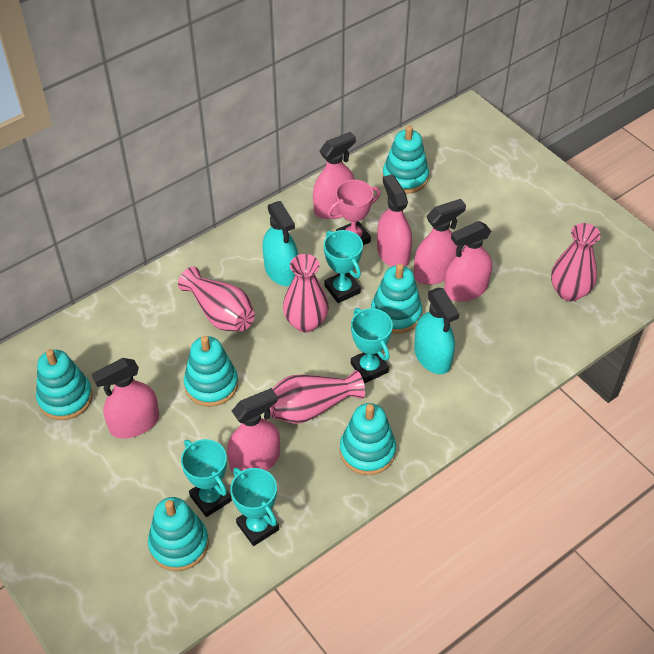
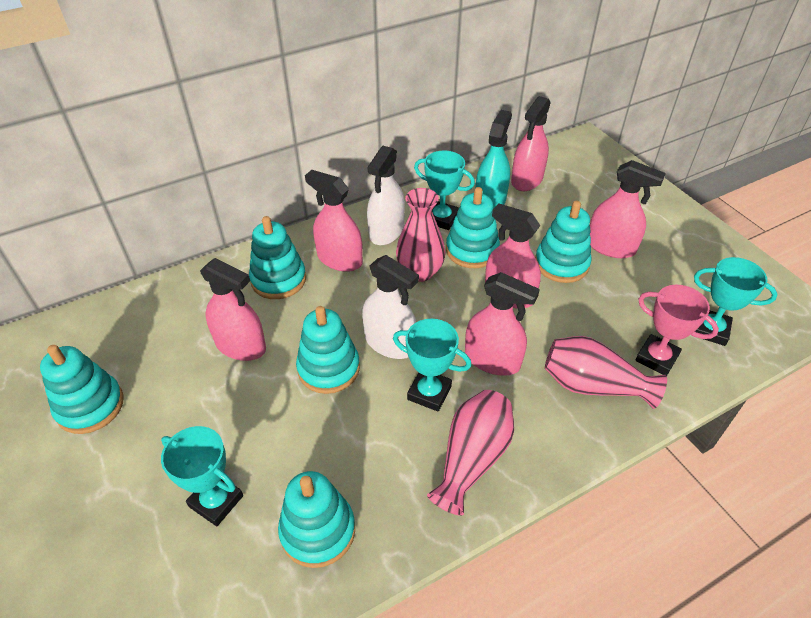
pink vase: [178,266,255,331] [269,370,365,424] [283,254,329,332] [551,223,601,301] = 4 -> [396,188,446,282] [427,390,514,516] [545,336,667,409] = 3
turquoise spray bottle: [262,201,298,286] [414,288,459,374] = 2 -> [475,110,512,209] = 1
white spray bottle: none = 0 -> [362,255,419,359] [367,146,405,245] = 2

